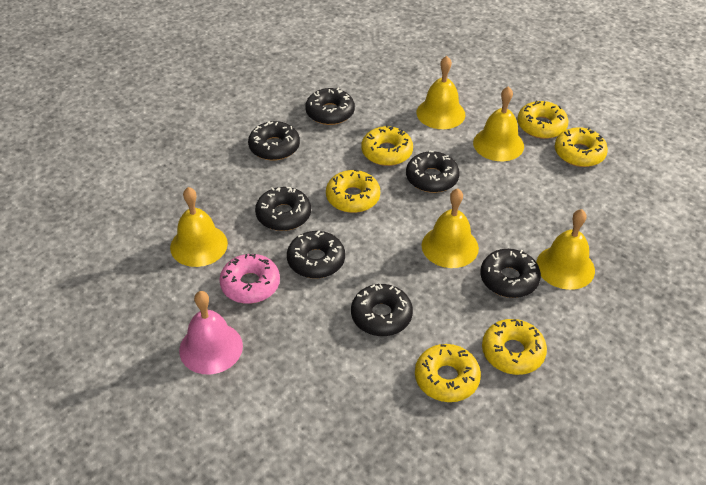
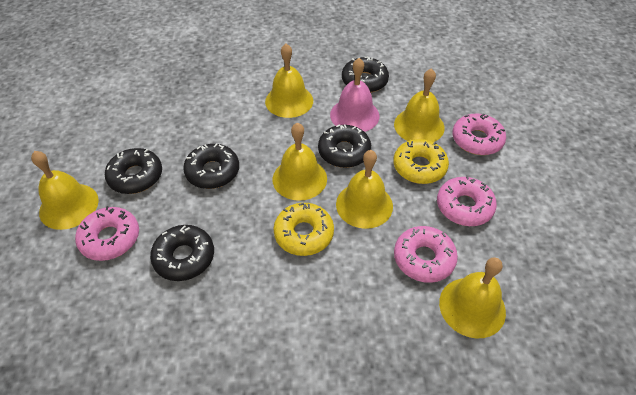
black donut: [248,121,300,160] [255,187,311,231] [287,231,345,279] [305,88,355,125] [351,284,413,336] [406,150,460,193] [480,249,541,298] = 7 -> [105,148,162,194] [150,225,214,281] [183,144,239,189] [318,124,371,168] [342,57,389,93] = 5
pink donut: [219,254,280,304] = 1 -> [75,206,139,261] [394,226,458,283] [437,176,497,226] [452,113,506,155] = 4
yellow bell: [170,187,228,267] [417,56,465,129] [422,188,479,268] [473,86,524,161] [536,209,595,290] = 5 -> [31,151,99,230] [265,44,313,118] [273,123,327,201] [336,150,393,229] [394,68,445,142] [439,257,506,339] = 6
yellow donut: [326,169,380,213] [361,125,413,166] [415,344,481,402] [482,319,547,375] [517,101,569,139] [555,127,608,167] = 6 -> [273,203,334,256] [393,139,449,184] = 2

